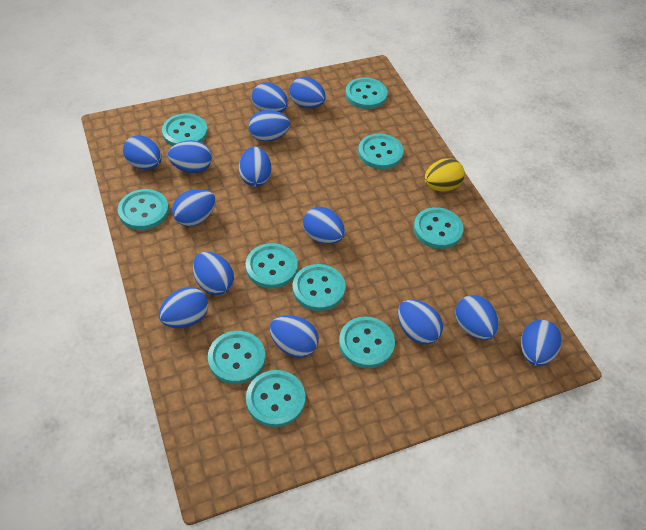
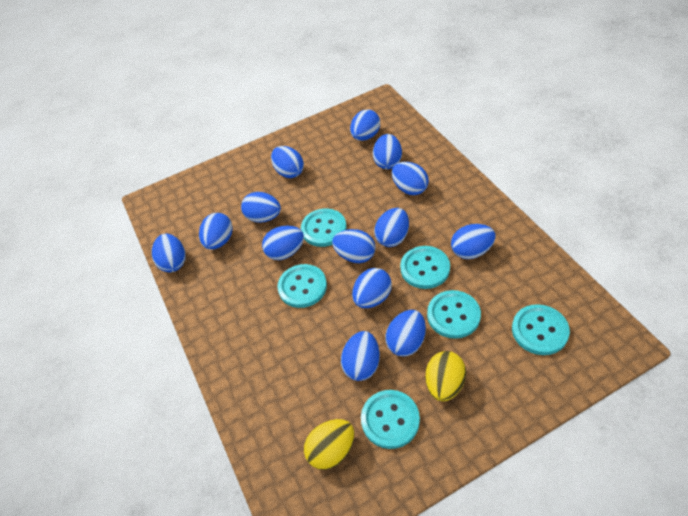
turquoise button: [118,189,169,230] [162,113,208,146] [208,331,265,384] [246,243,298,289] [246,370,305,427] [292,264,346,311] [339,317,395,368] [345,78,388,109] [358,134,404,169] [414,207,464,249] = 10 -> [277,264,327,308] [301,208,347,247] [361,390,420,449] [400,246,450,289] [427,290,481,339] [512,304,570,355] = 6
yellow egg: [424,158,465,192] = 1 -> [304,419,354,470] [425,351,466,401] = 2

